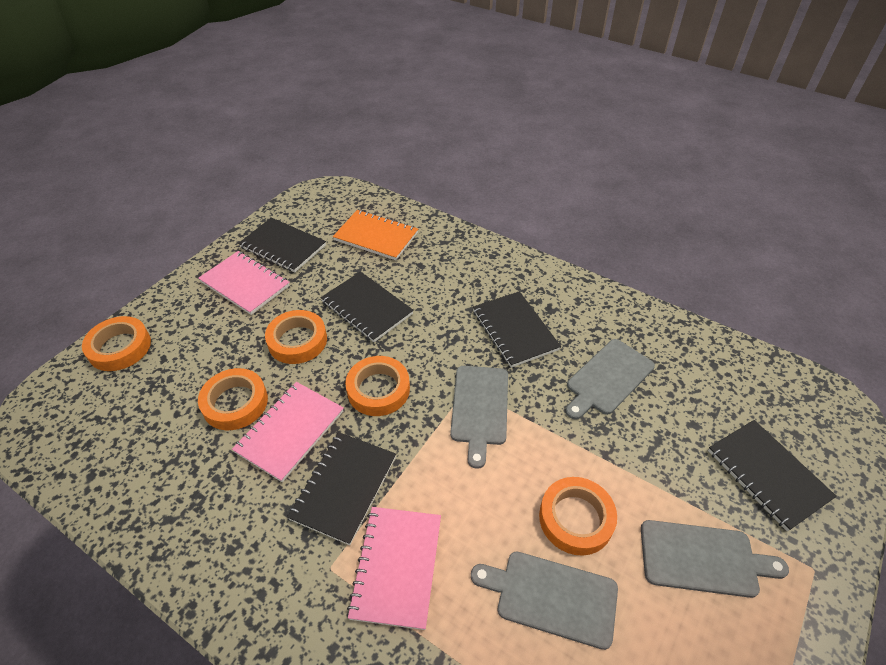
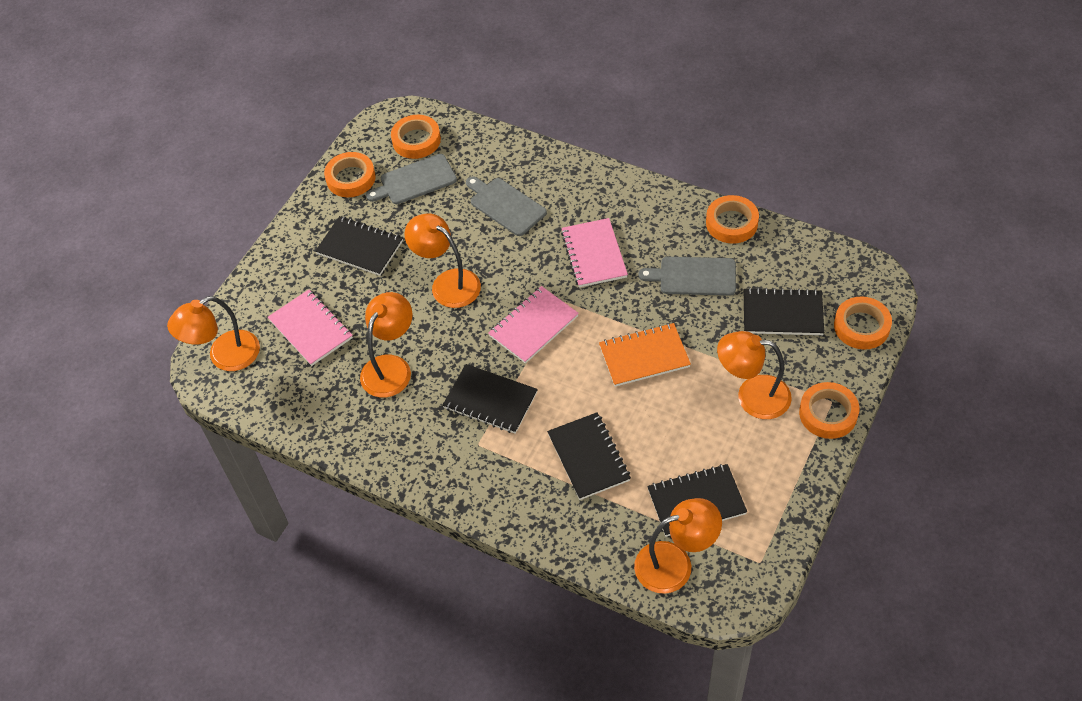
grey cutting board: [450,366,508,469] [471,552,618,650] [566,339,655,420] [641,520,789,598] = 4 -> [366,154,457,204] [466,176,547,236] [638,257,736,296] = 3
orange lamp: none = 0 -> [167,296,260,371] [360,292,413,398] [404,213,481,308] [634,498,722,594] [717,331,792,419] = 5

